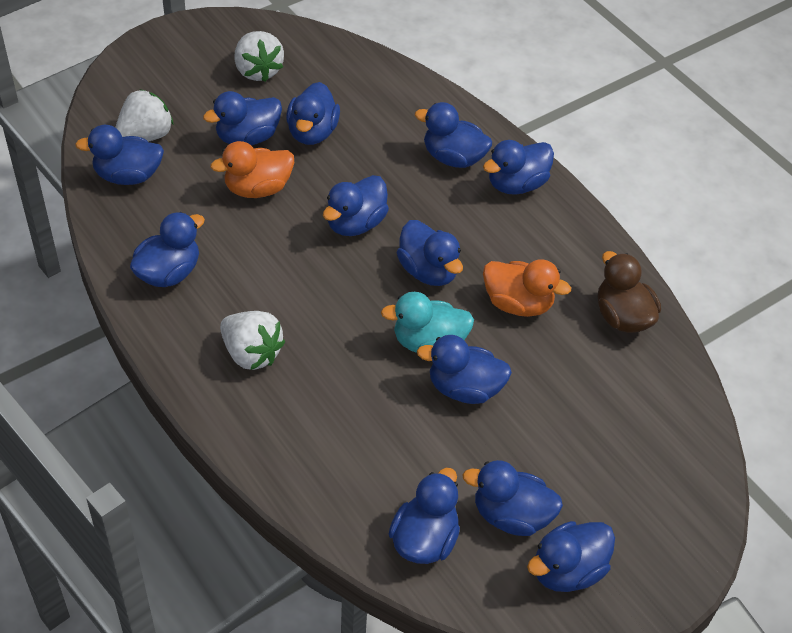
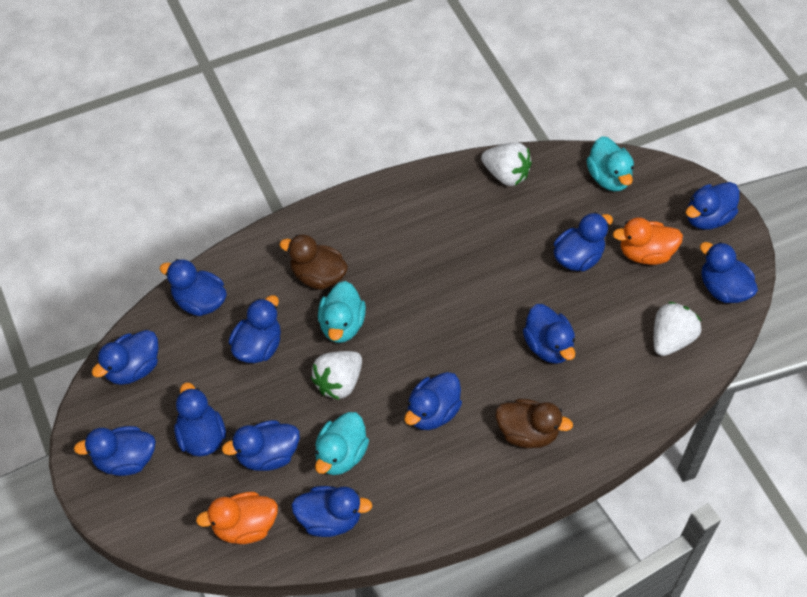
brown duck: [598,251,661,333] = 1 -> [280,234,348,290] [496,399,573,448] = 2
turquoise duck: [381,292,474,353] = 1 -> [315,412,369,475] [318,281,366,343] [586,136,634,191] = 3

